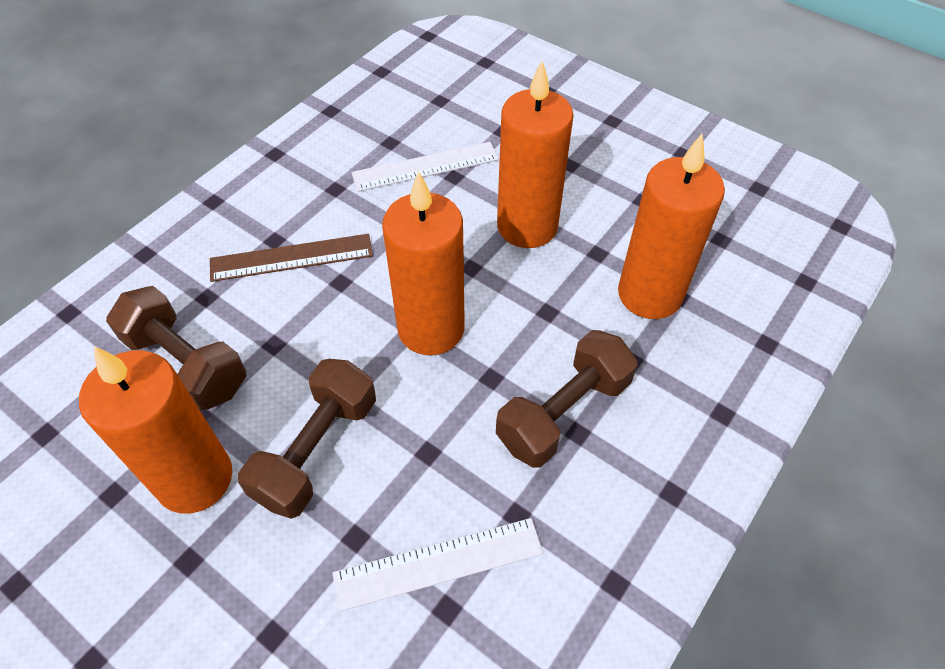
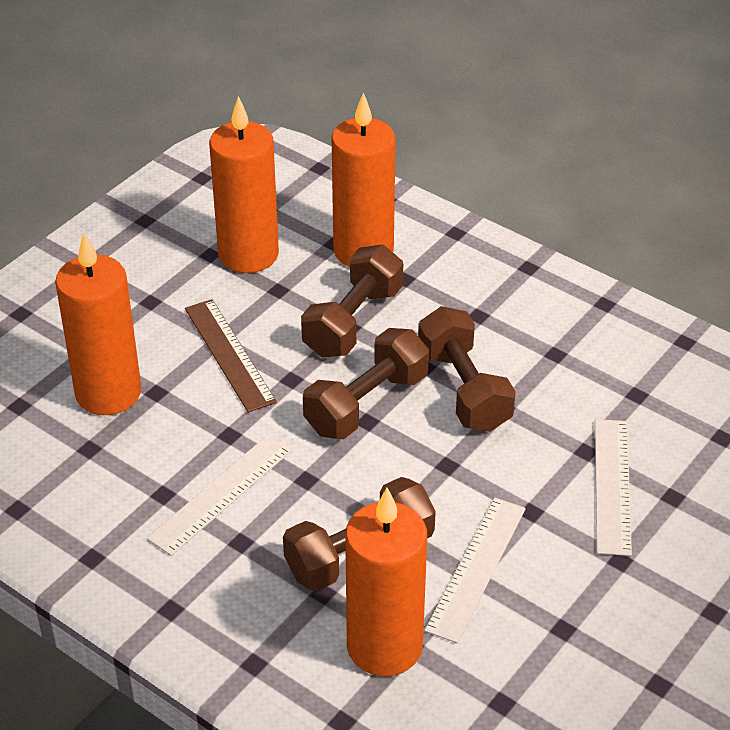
brown dumbbell: [106,286,247,410] [238,359,376,519] [496,330,638,468] = 3 -> [283,477,436,591] [301,245,403,358] [303,328,429,439] [418,306,516,432] = 4
white ruler: [332,518,543,611] [351,142,499,192] = 2 -> [147,434,292,556] [424,498,526,643] [595,419,632,556] = 3

